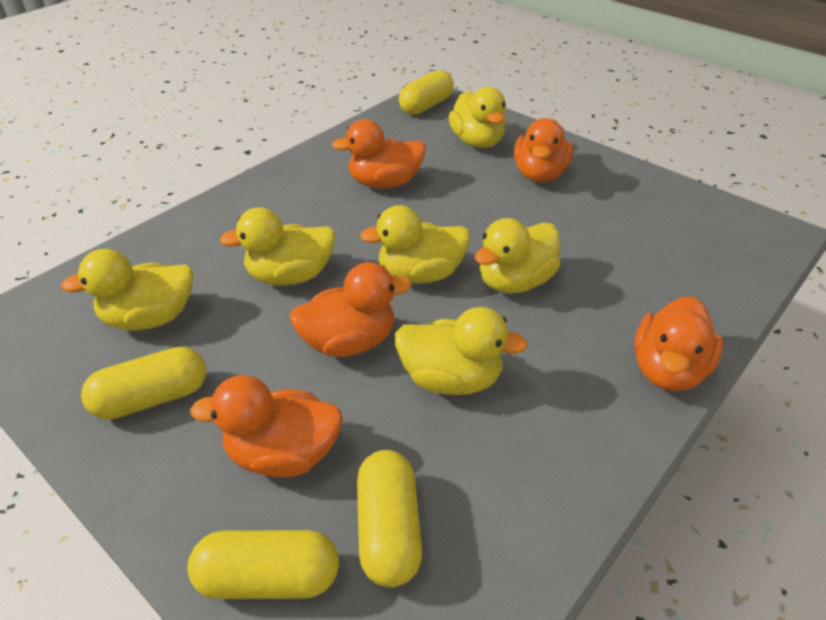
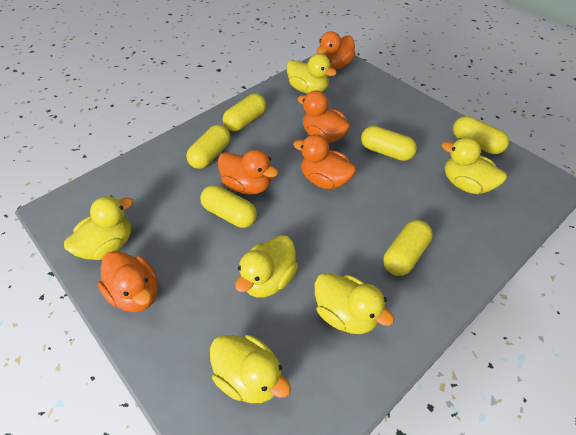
yellow capsule: [81,347,206,420] [187,530,339,599] [357,450,422,587] [399,70,454,115] = 4 -> [186,125,230,169] [200,185,257,228] [223,94,266,131] [361,126,417,161] [383,220,433,276] [453,116,509,154] = 6

